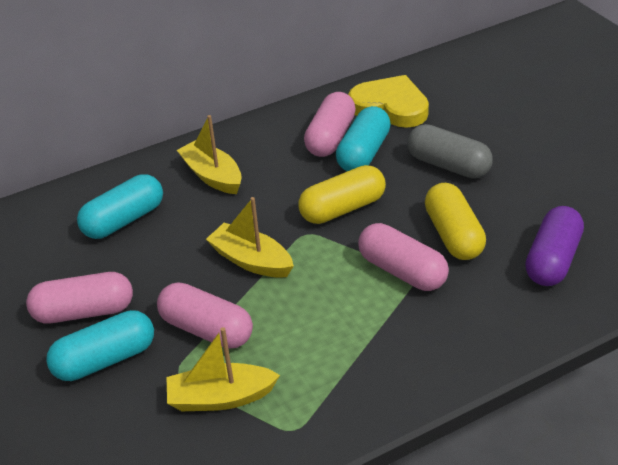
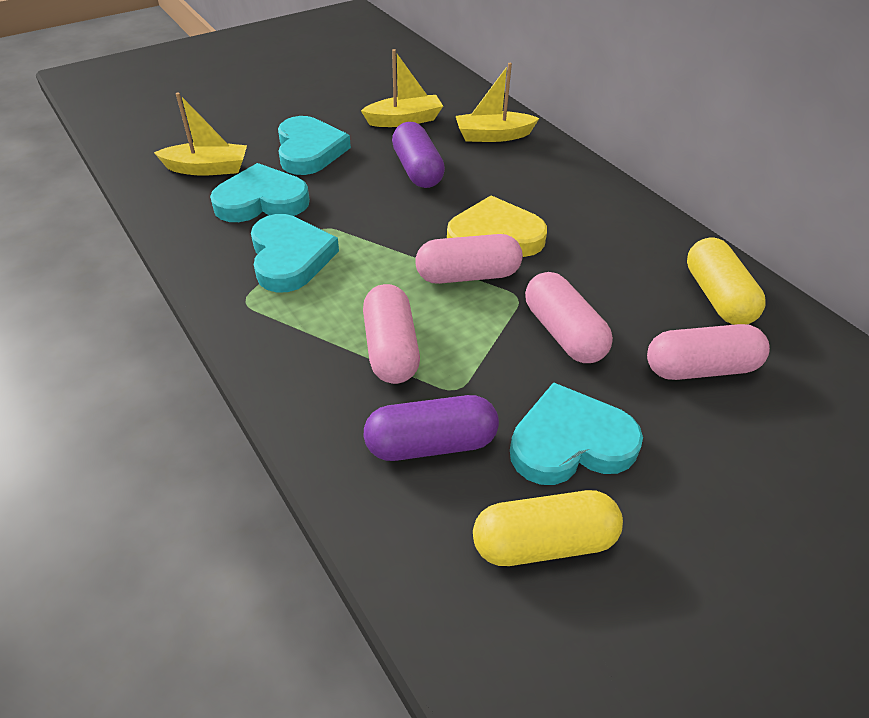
grey capsule: [407,124,493,178] = 1 -> none = 0
purple capsule: [525,206,584,286] = 1 -> [364,395,499,461] [392,122,445,188] = 2
turquoise capsule: [46,310,154,381] [77,174,163,239] [336,106,391,171] = 3 -> none = 0
turquoise heart: none = 0 -> [210,163,310,222] [251,214,339,292] [278,116,351,175] [510,382,643,485] = 4

